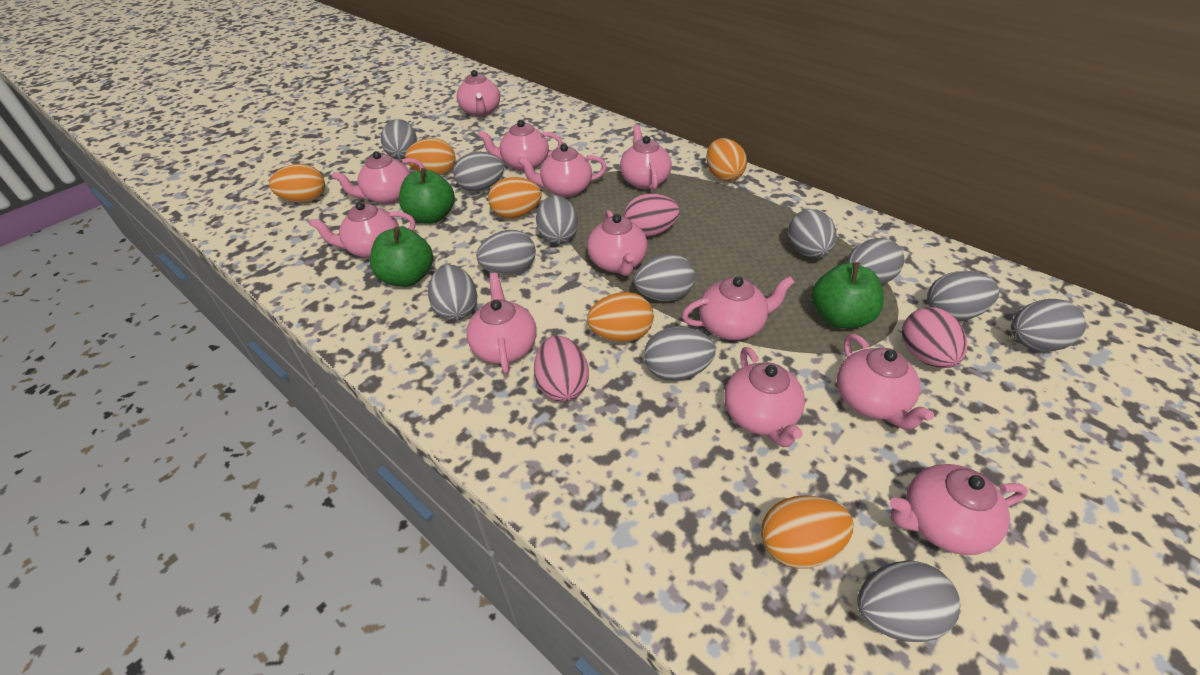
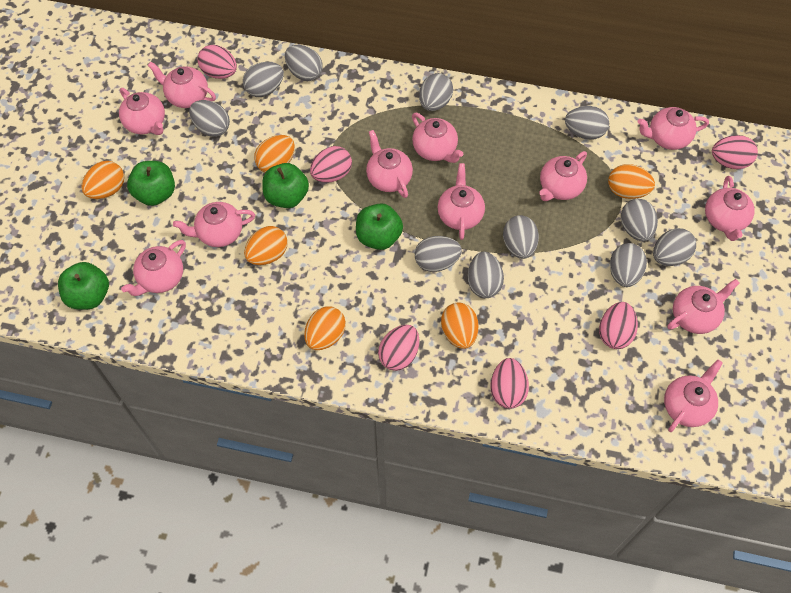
green apple: [370,227,433,287] [399,168,455,224] [812,262,884,329] = 3 -> [58,262,109,310] [127,161,175,206] [262,163,309,208] [356,203,403,250] = 4
grey egg: [381,119,417,160] [428,265,477,321] [454,152,504,192] [476,230,536,275] [536,195,578,244] [634,254,695,301] [644,327,716,381] [788,209,837,258] [846,238,904,285] [857,560,960,642] [927,271,999,321] [1011,299,1086,351] = 12 -> [189,100,230,137] [243,62,284,97] [285,45,323,81] [415,236,462,272] [419,73,453,111] [468,252,504,298] [503,215,539,259] [565,106,609,140] [610,243,647,287] [621,199,658,241] [653,228,696,266] = 11
pink egg: [534,335,589,402] [624,194,679,237] [902,307,967,368] = 3 -> [197,45,237,79] [310,146,352,183] [378,325,419,371] [491,358,529,409] [599,302,638,349] [712,135,758,169] = 6

